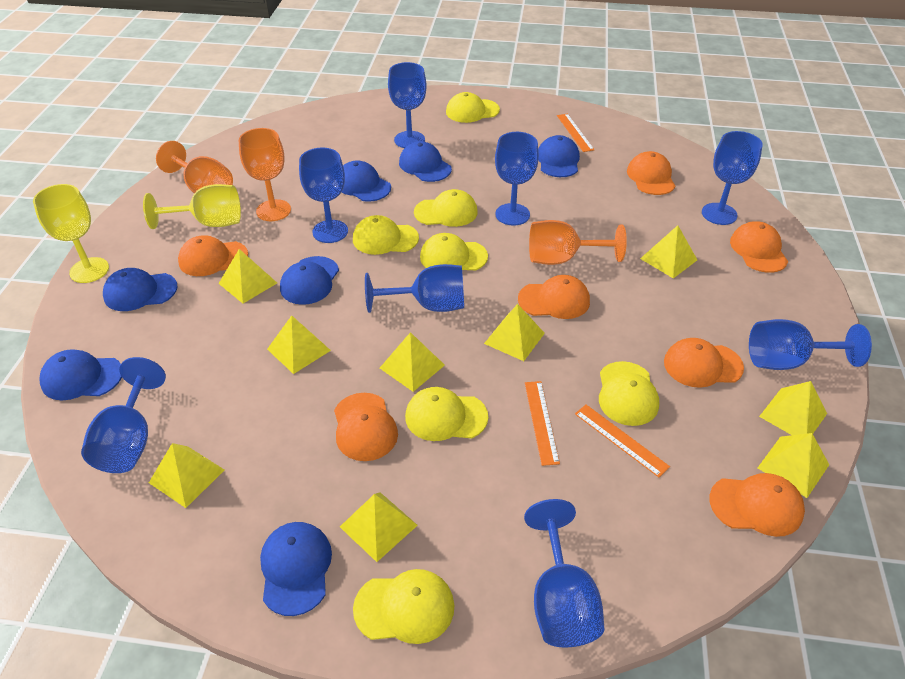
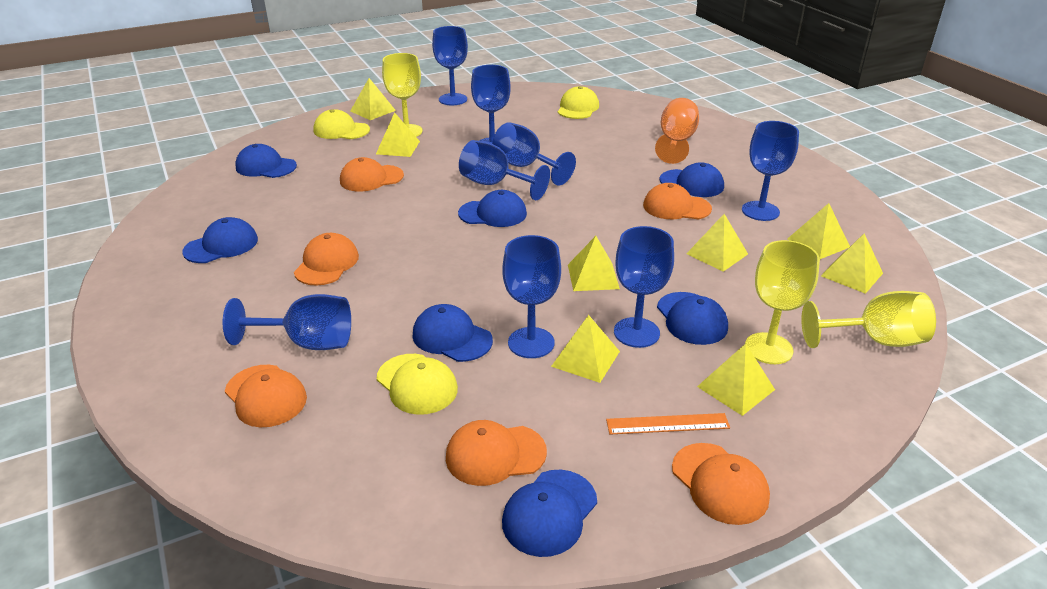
orange cap: [178,235,248,276] [334,393,398,461] [518,275,590,319] [627,151,675,195] [664,338,744,388] [709,473,805,537] [730,221,788,273] = 7 -> [225,365,307,427] [294,233,359,286] [340,157,404,191] [446,420,547,486] [643,183,712,219] [672,443,770,525] = 6
orange goblet: [156,141,233,193] [239,128,291,221] [529,220,627,265] = 3 -> [655,98,699,164] = 1
orange ruler: [525,381,560,466] [557,114,594,152] [575,405,670,477] = 3 -> [606,413,730,435] = 1
yellow cap: [353,215,419,255] [353,569,455,644] [405,387,488,441] [414,189,478,227] [420,233,488,270] [446,92,500,123] [599,361,659,426] = 7 -> [314,109,370,139] [377,354,458,415] [558,86,599,119] = 3
yellow goblet: [33,184,109,283] [143,184,241,229] = 2 -> [382,53,423,137] [745,240,820,364] [801,291,936,348] = 3
yellow pyramid: [149,443,224,508] [218,249,277,304] [267,315,331,374] [340,492,418,562] [380,332,445,392] [484,304,545,361] [640,225,697,278] [758,433,829,498] [759,381,827,435] = 9 -> [350,78,396,120] [376,112,420,157] [551,315,620,383] [568,236,620,291] [686,214,748,272] [697,343,775,416] [787,203,850,259] [821,233,883,294] = 8

